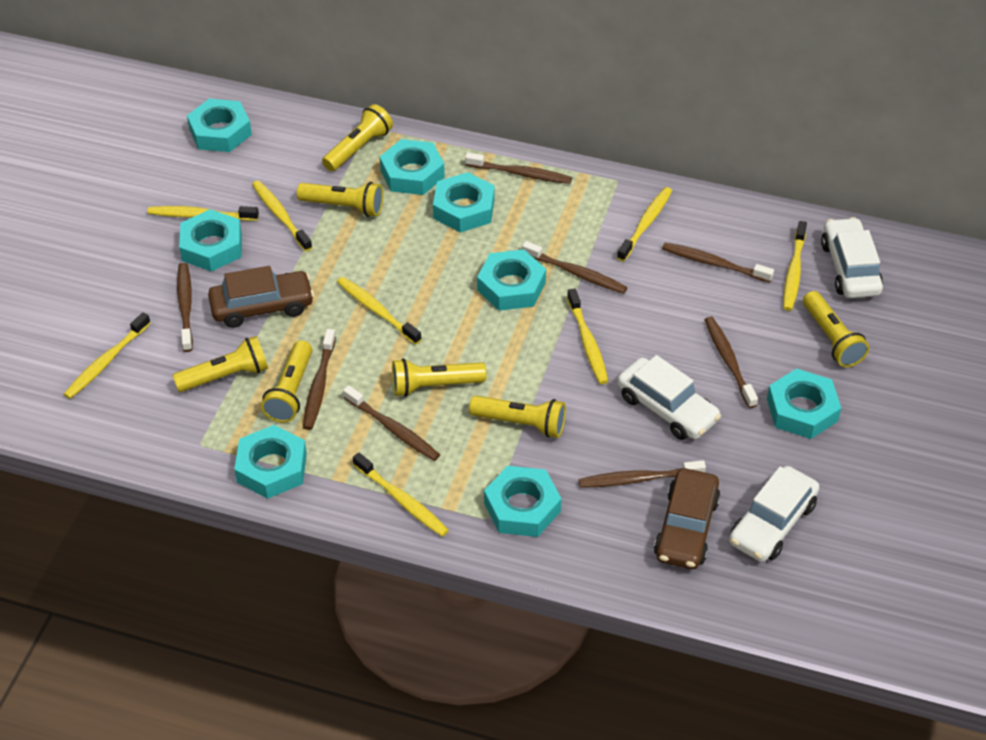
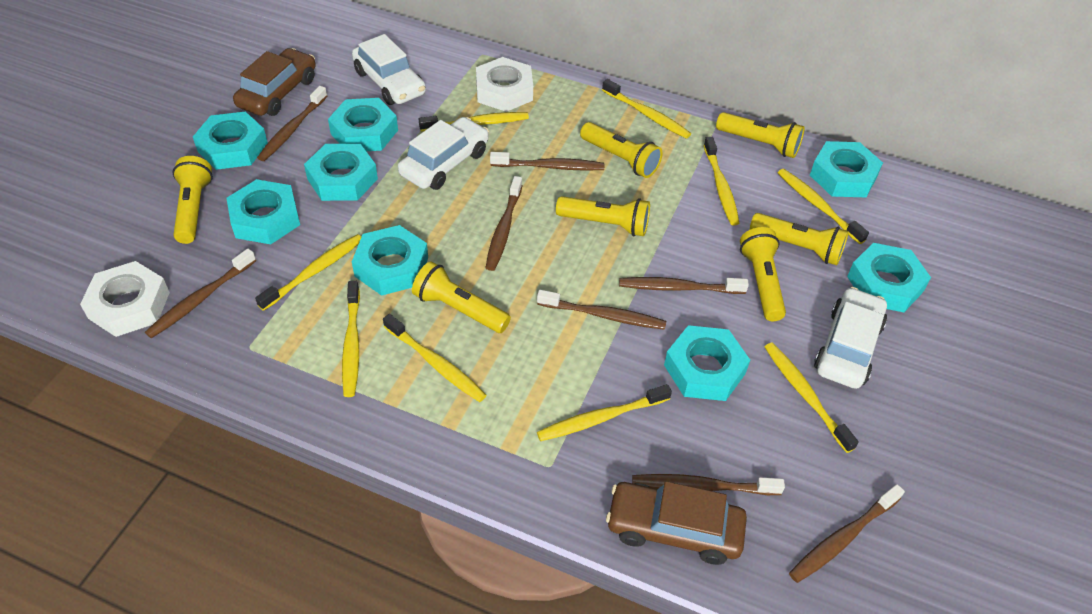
white nut: none = 0 -> [80,261,170,337] [476,57,533,112] = 2
yellow toothbrush: [63,312,151,399] [147,206,259,221] [252,180,312,252] [337,277,422,345] [353,452,449,537] [567,288,608,384] [617,187,672,261] [783,221,807,311] = 8 -> [255,234,361,311] [342,281,360,397] [383,314,486,402] [419,112,529,132] [537,384,672,441] [602,79,691,139] [704,137,739,226] [765,342,859,453] [778,169,869,244] = 9

